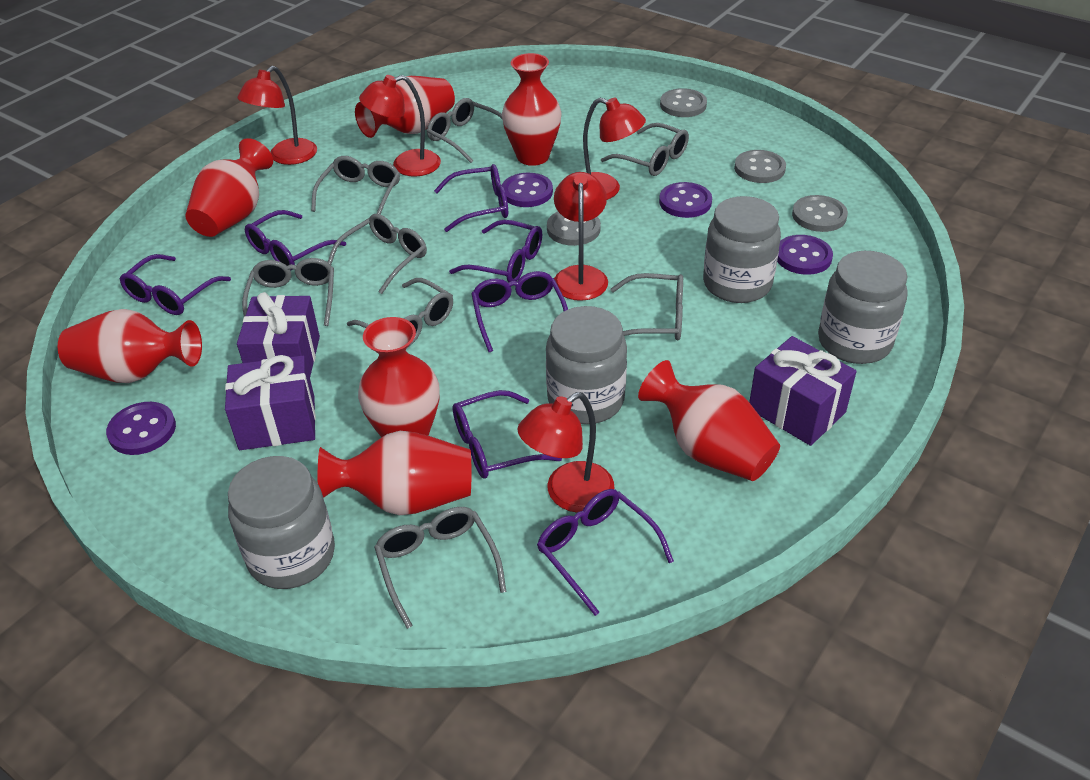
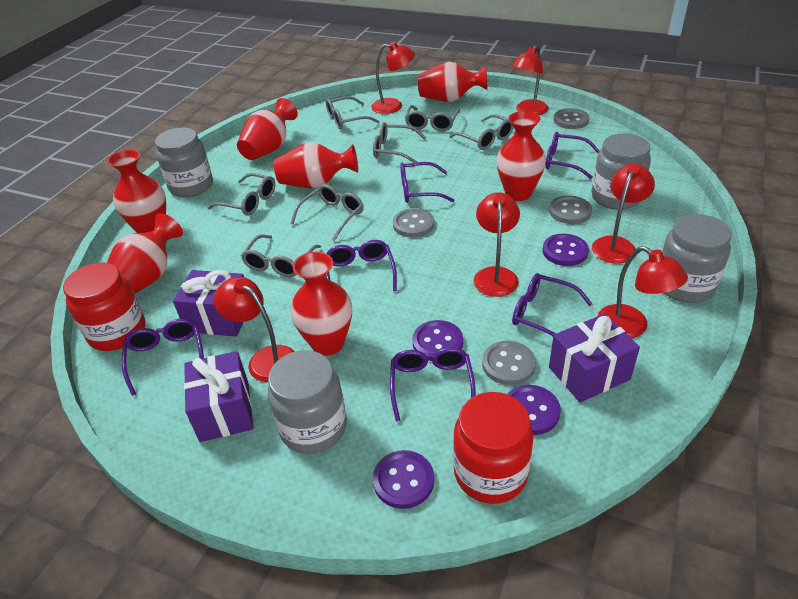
grey glasses: [242,258,334,326] [311,156,400,215] [328,214,427,294] [347,278,453,347] [374,507,507,629] [427,98,503,163] [601,123,689,176] [610,273,683,340] = 8 -> [208,173,275,216] [241,234,321,277] [291,184,364,241] [326,96,379,129] [373,122,426,163] [405,105,460,131] [449,114,514,150] = 7
purple glasses: [120,254,231,315] [245,210,346,271] [434,164,508,232] [449,220,542,282] [453,390,562,479] [471,271,568,352] [537,489,674,616] = 7 -> [122,318,204,396] [326,240,397,291] [390,347,476,422] [400,162,455,203] [512,273,592,336] [545,132,599,179] = 6
red jar: none = 0 -> [63,263,145,351] [453,392,534,504] = 2
red lamp: [237,66,317,165] [359,75,441,177] [517,392,614,513] [554,172,608,301] [583,98,646,200] = 5 -> [213,277,295,382] [371,42,415,114] [474,192,520,297] [512,45,549,115] [592,164,655,264] [598,246,688,338] = 6

